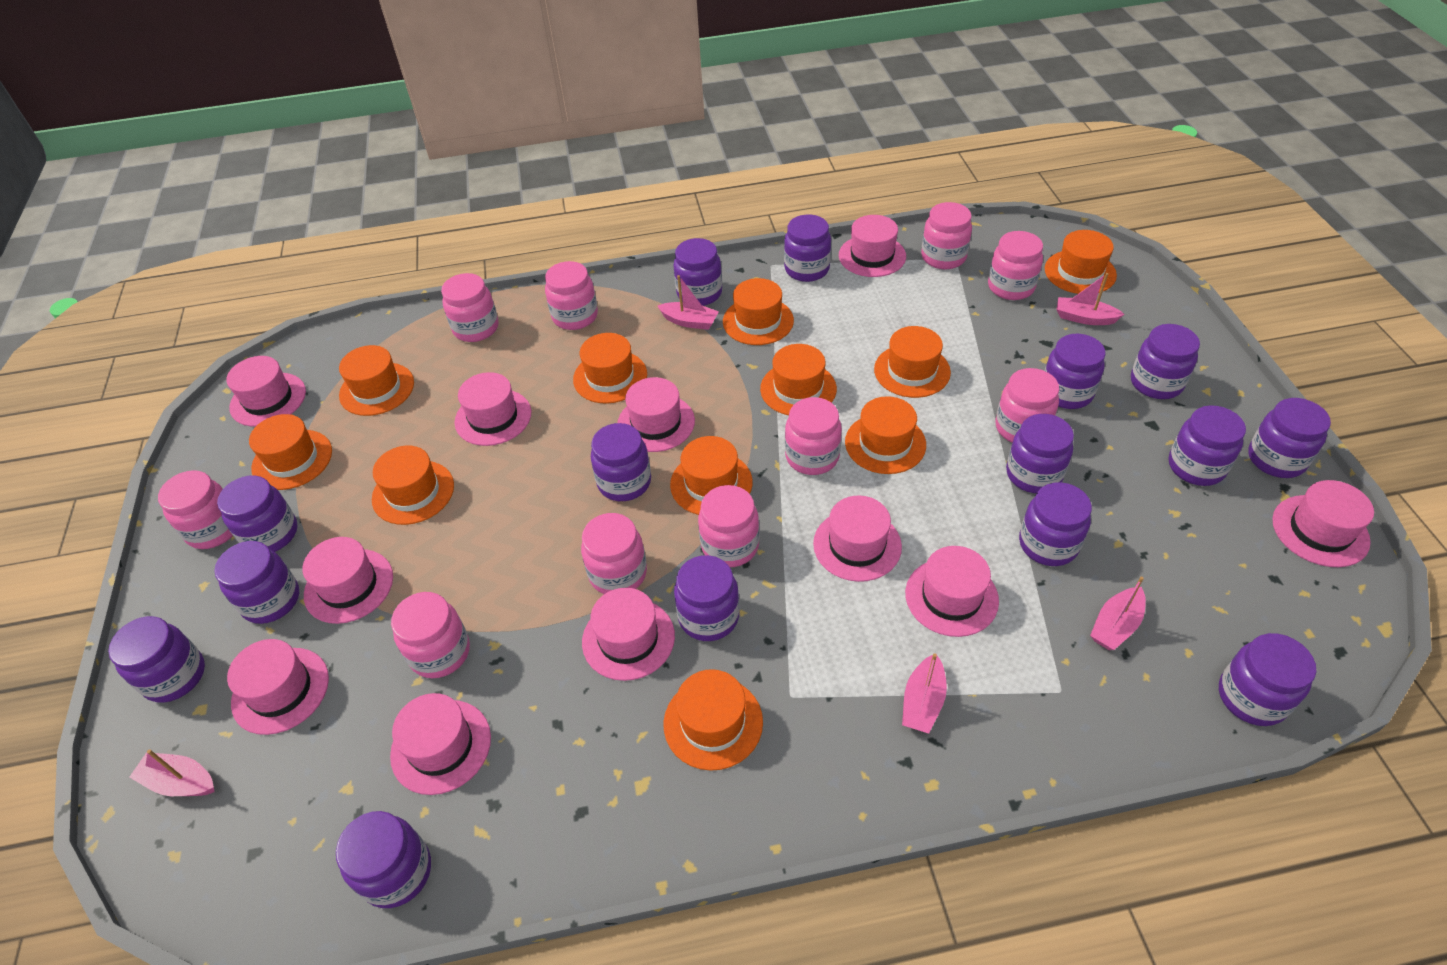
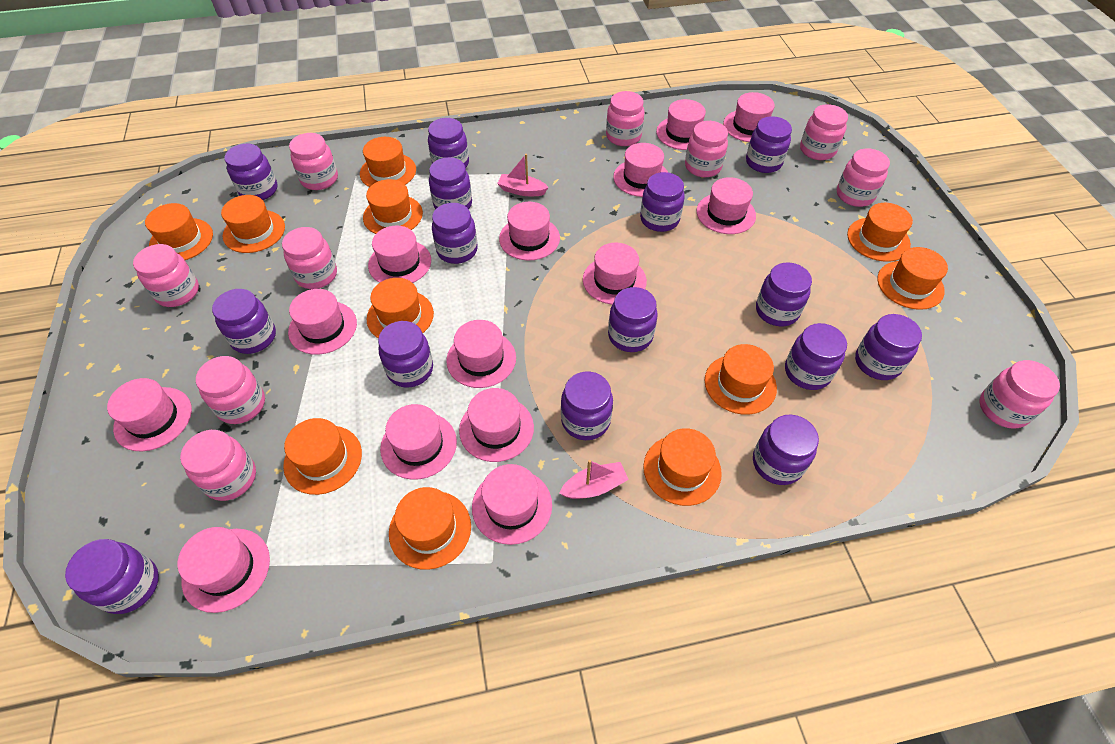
pink boat: [129,749,215,796] [658,275,719,330] [902,653,947,734] [1056,273,1124,325] [1090,577,1146,650] = 5 -> [497,154,549,196] [559,460,629,499] = 2
pink hat: [227,356,306,427] [227,639,329,735] [302,537,393,624] [390,693,491,795] [455,372,531,446] [582,588,675,681] [618,377,695,452] [813,495,902,582] [839,215,906,277] [905,546,999,637] [1272,480,1374,567] = 11 -> [107,378,192,451] [178,527,270,613] [288,289,357,355] [368,226,431,283] [380,404,457,480] [446,320,516,388] [459,388,534,462] [472,464,552,545] [499,202,560,260] [583,243,647,304] [613,143,668,197] [656,99,706,150] [696,177,756,234] [723,92,775,142] = 14

